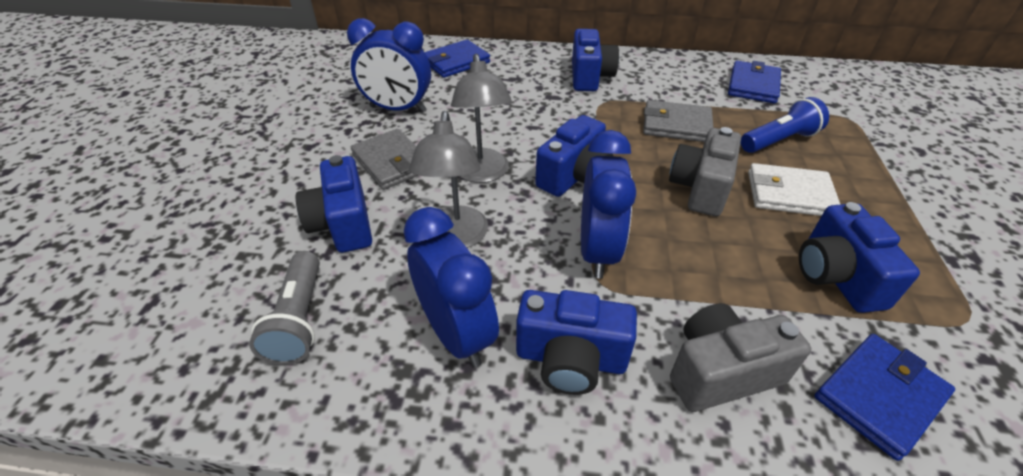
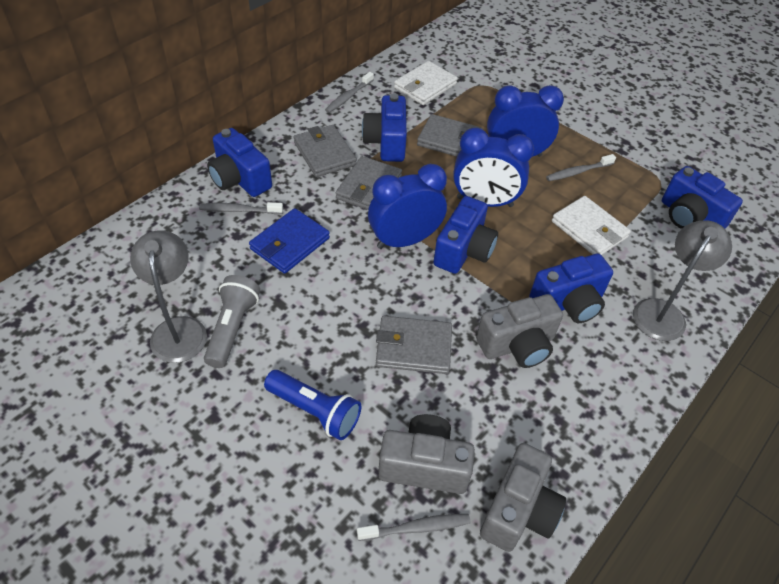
blue wallet: [425,40,490,78] [728,61,781,104] [814,334,955,461] = 3 -> [249,208,330,274] = 1
grey camera: [669,127,741,216] [670,303,811,412] = 2 -> [378,414,475,494] [476,294,563,368] [480,443,566,552] = 3
grey toothbrush: none = 0 -> [199,202,283,214] [325,72,374,113] [357,514,470,541] [546,154,616,181] = 4
grey wallet: [351,129,419,190] [643,100,713,142] = 2 -> [294,125,357,177] [336,156,402,210] [376,316,452,374] [417,114,483,157] = 4
white wallet: [748,163,841,216] = 1 -> [394,61,458,105] [552,196,631,255] = 2

